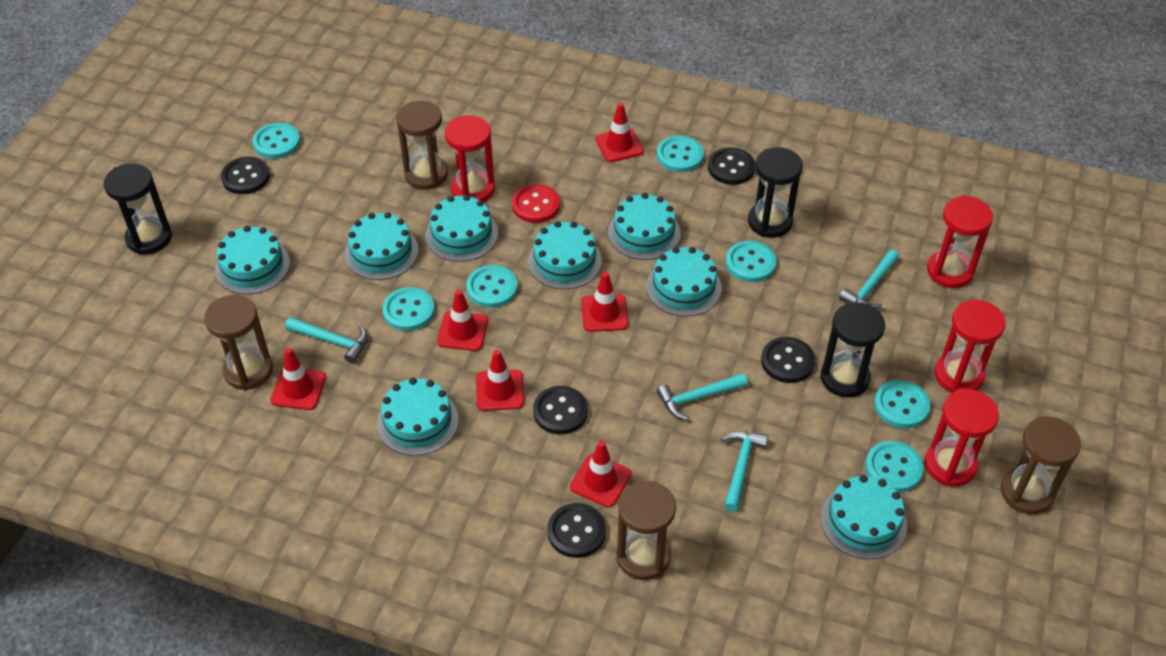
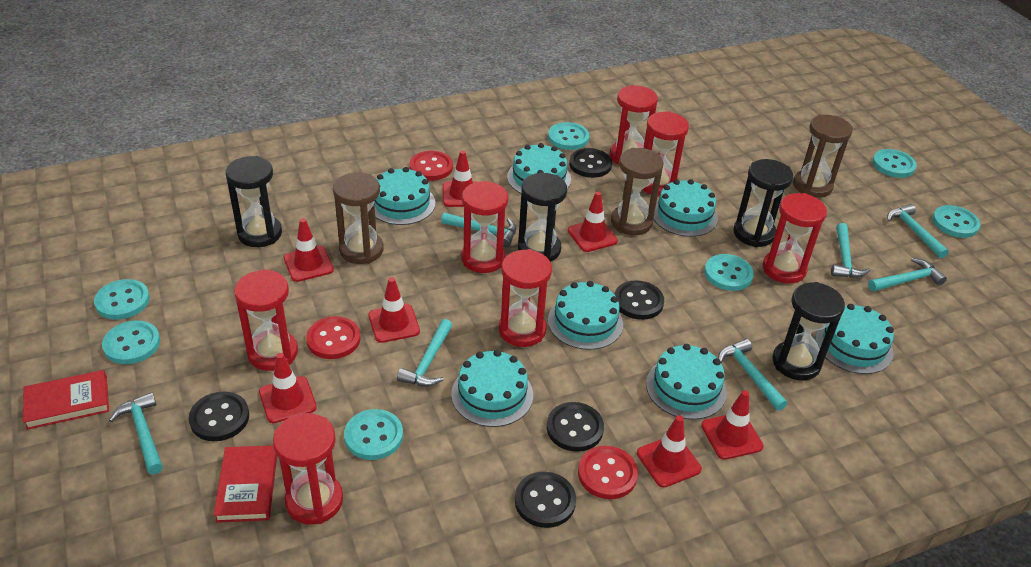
black hourglass: [104,163,172,255] [748,147,803,238] [820,302,885,397] = 3 -> [225,156,282,247] [518,173,567,262] [733,159,793,247] [772,282,845,380] = 4
brown hourglass: [205,295,273,391] [396,101,448,190] [617,481,676,580] [1001,416,1081,514] = 4 -> [333,172,384,264] [611,148,664,235] [793,115,853,198] = 3
red book: none = 0 -> [23,370,109,430] [214,445,277,523] = 2
red button: [512,184,560,223] = 1 -> [306,316,360,359] [410,151,453,181] [578,446,638,499] = 3
red hourglass: [445,115,495,203] [924,389,999,487] [927,195,993,288] [934,300,1006,393] = 4 -> [234,269,298,371] [273,413,343,525] [461,181,509,273] [499,249,552,347] [610,85,658,164] [642,111,689,196] [763,193,827,284] = 7
red traffic cone: [270,348,326,410] [437,290,488,351] [476,350,524,411] [570,441,632,507] [581,272,628,332] [596,103,644,162] = 6 -> [259,353,317,423] [284,218,334,282] [368,277,420,343] [443,150,478,207] [568,191,618,252] [637,415,702,488] [701,390,763,460] = 7
turquoise cake: [215,226,290,295] [345,212,419,280] [377,377,459,456] [426,195,498,262] [528,221,602,289] [608,193,681,260] [646,247,721,316] [820,475,907,559] = 8 -> [374,167,435,225] [451,350,533,427] [507,143,571,193] [548,281,623,350] [646,344,727,420] [653,179,718,237] [815,304,894,374] = 7
turquoise hammer: [285,317,368,364] [657,373,747,420] [721,431,768,512] [839,250,899,309] = 4 -> [109,392,163,474] [397,319,453,387] [441,212,516,247] [718,339,788,411] [831,223,871,278] [868,258,947,291] [887,204,949,258] = 7

